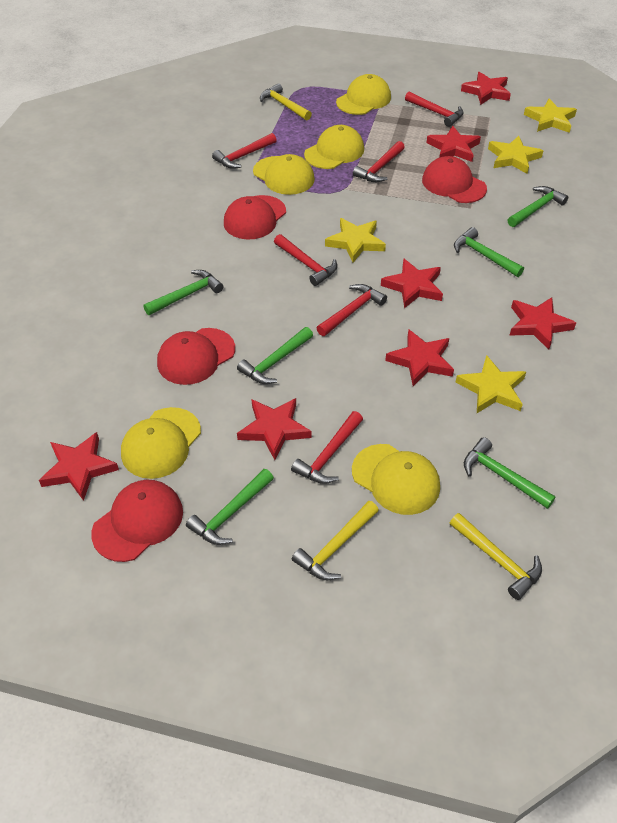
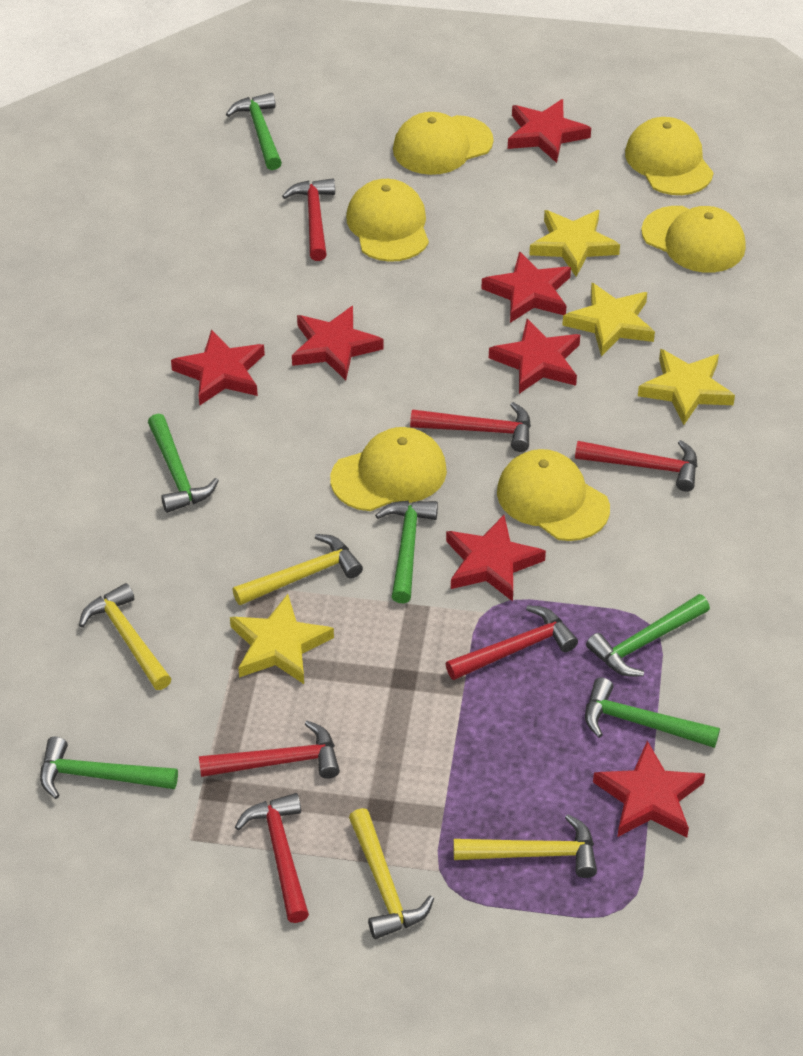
red cap: [91,480,183,562] [157,328,235,385] [224,195,286,239] [422,156,487,203] = 4 -> none = 0
yellow cap: [121,407,201,479] [253,154,315,195] [304,125,364,169] [336,74,391,115] [352,444,440,515] = 5 -> [330,427,447,511] [346,179,429,262] [393,112,493,175] [497,449,610,541] [625,117,714,195] [641,206,746,273] = 6
yellow hammer: [260,83,312,120] [292,501,379,580] [450,513,542,600] = 3 -> [79,583,171,690] [232,534,363,605] [349,808,434,939] [453,814,597,878] = 4

